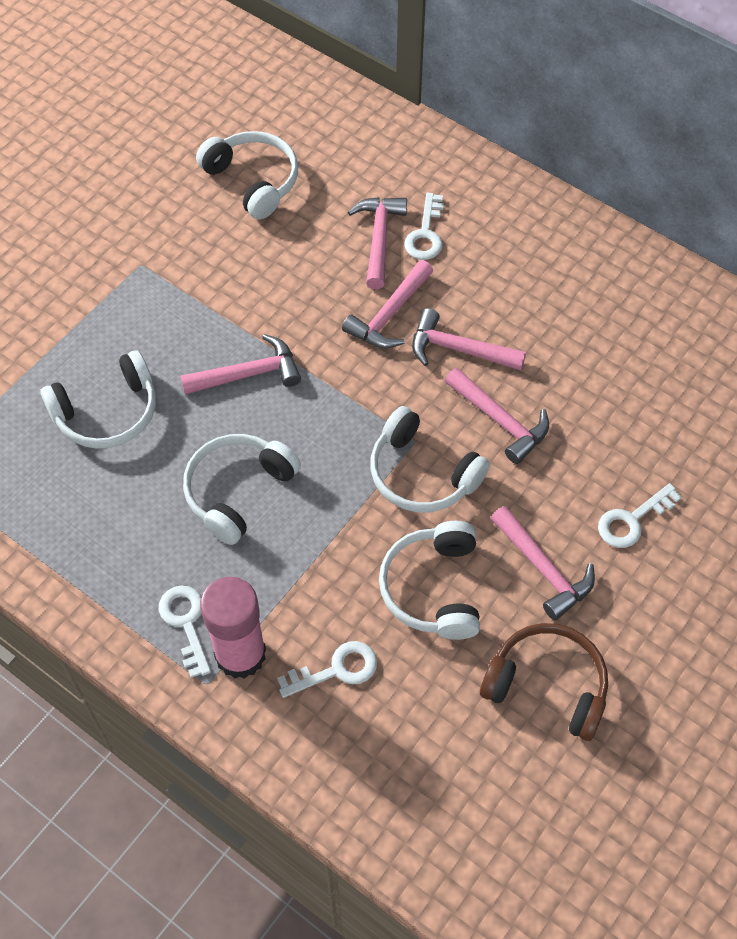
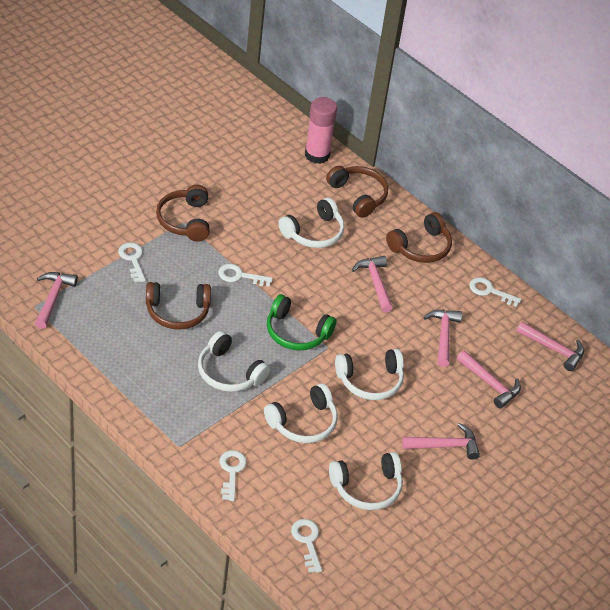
brown headphones: [480,623,608,741] = 1 -> [146,282,211,330] [156,185,210,242] [326,166,388,218] [386,212,452,263] = 4
green headphones: none = 0 -> [267,294,336,351] = 1
white key: [159,586,211,678] [277,641,377,698] [404,193,444,260] [598,483,682,548] = 4 -> [118,242,146,283] [218,264,273,287] [219,450,247,501] [291,519,322,573] [469,277,521,307] = 5

